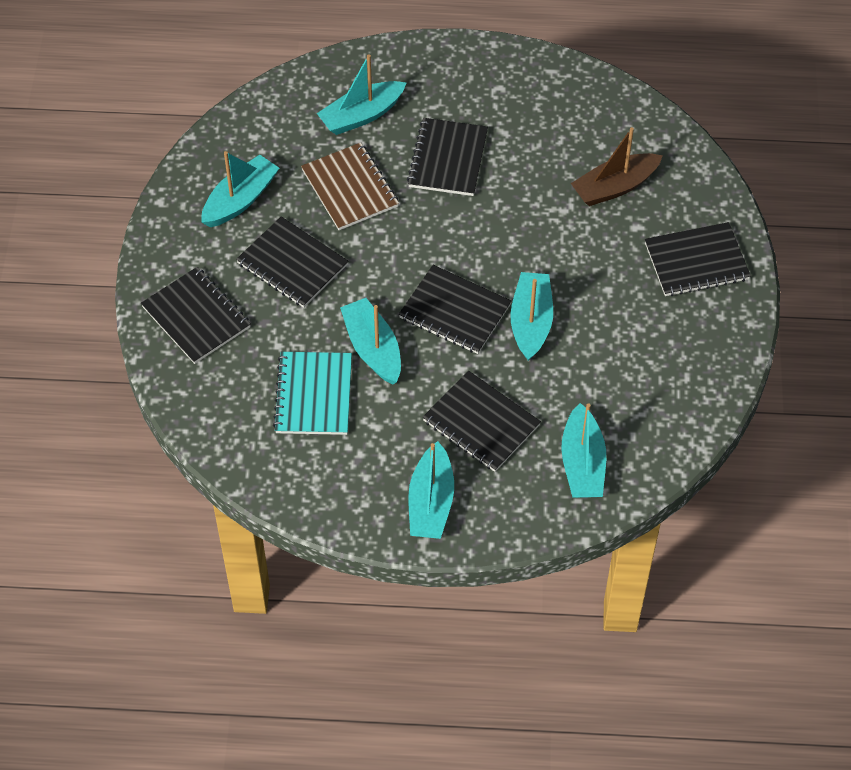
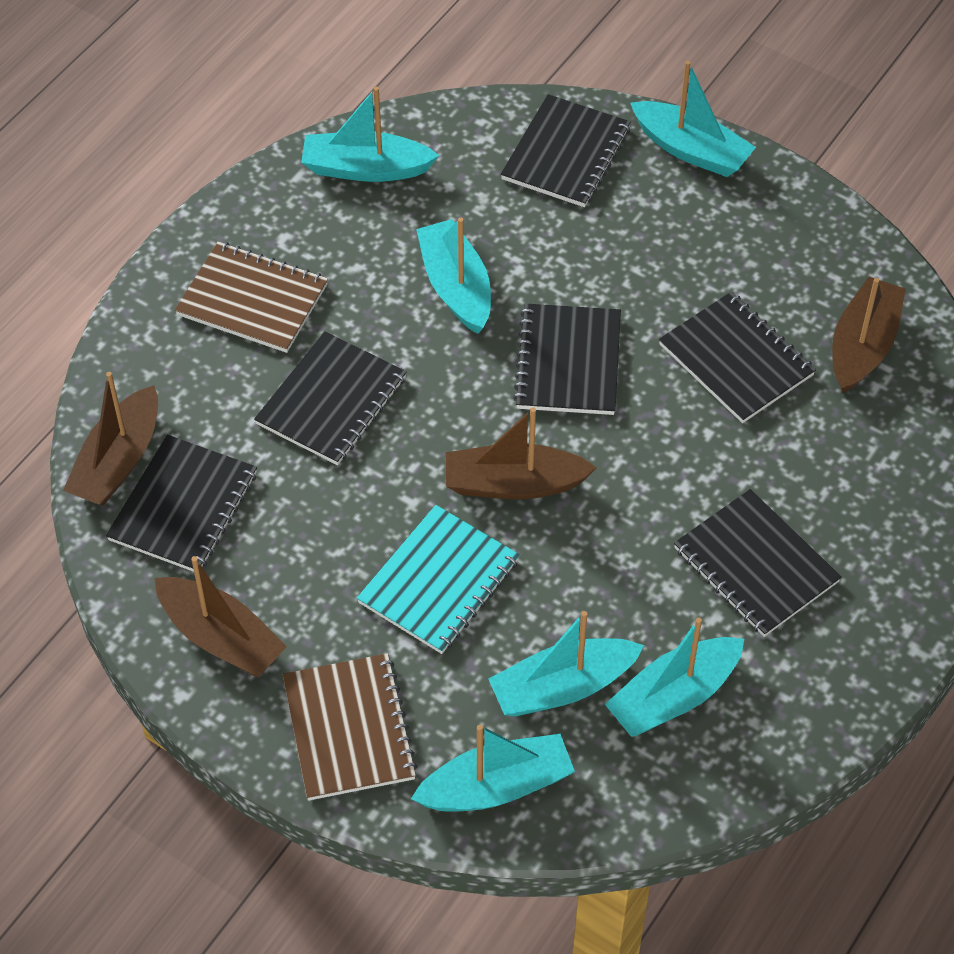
brown boat: [571,127,663,206] = 1 -> [63,372,158,506] [154,556,287,677] [446,407,597,499] [832,277,906,393] = 4
brown notebook: [301,142,399,230] = 1 -> [175,242,328,353] [283,653,418,801] = 2

